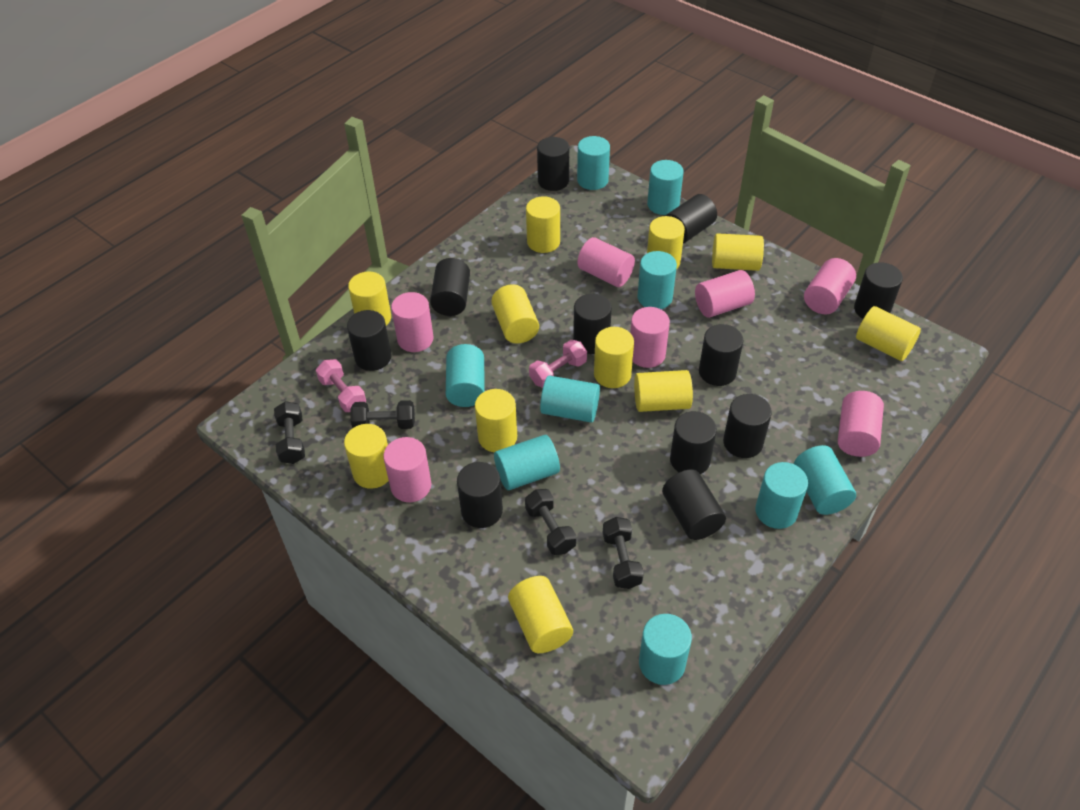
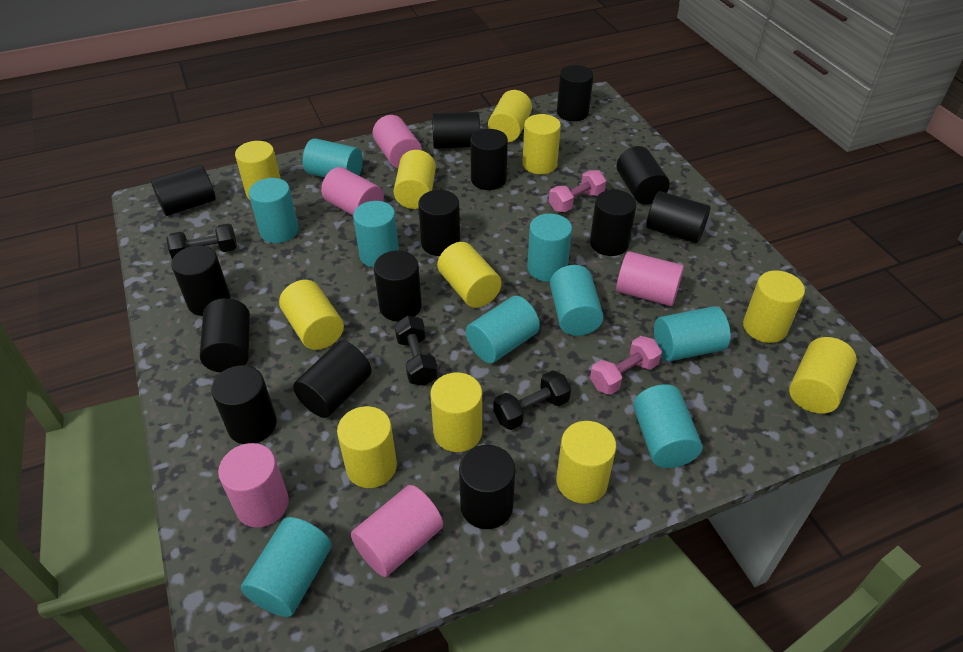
black cylinder: [347,310,391,371] [430,258,470,316] [457,462,503,528] [537,137,569,191] [573,294,612,354] [662,469,726,540] [665,194,717,243] [670,411,717,474] [699,324,743,386] [723,394,772,458] [854,262,903,319] = 11 -> [151,165,216,216] [171,245,230,316] [200,298,250,373] [211,365,277,444] [293,341,372,418] [374,251,422,322] [418,190,460,256] [432,112,480,149] [459,445,515,529] [470,129,508,190] [557,65,593,121] [590,190,636,256] [617,146,670,205] [646,191,710,243] = 14
black dumbbell: [274,401,305,464] [350,400,415,429] [525,489,576,555] [603,517,644,589] = 4 -> [167,223,237,259] [394,316,438,386] [493,370,571,430] = 3
pink cylinder: [383,437,431,502] [391,292,434,352] [577,237,635,287] [630,307,670,368] [695,270,755,318] [804,258,856,314] [838,391,884,457] = 7 -> [218,443,289,528] [321,167,384,215] [351,485,443,577] [372,115,422,168] [616,251,684,306] = 5

